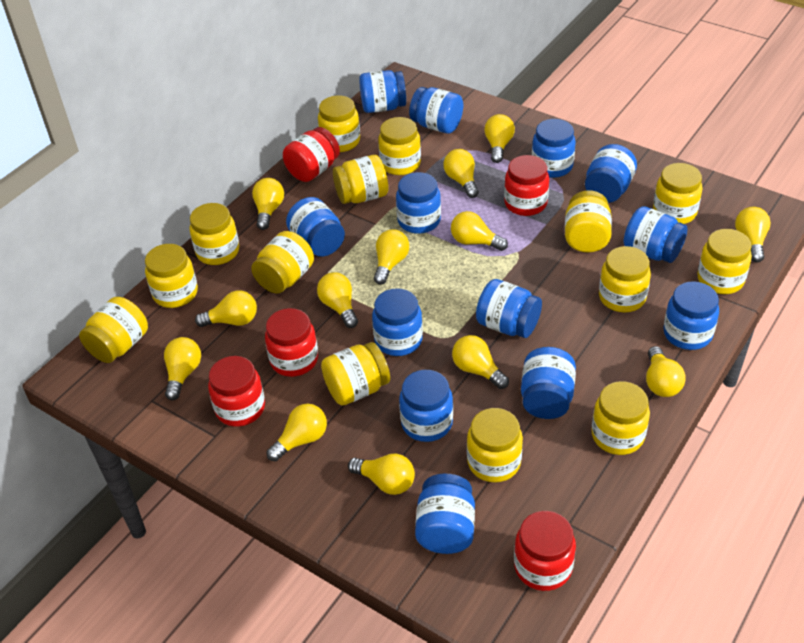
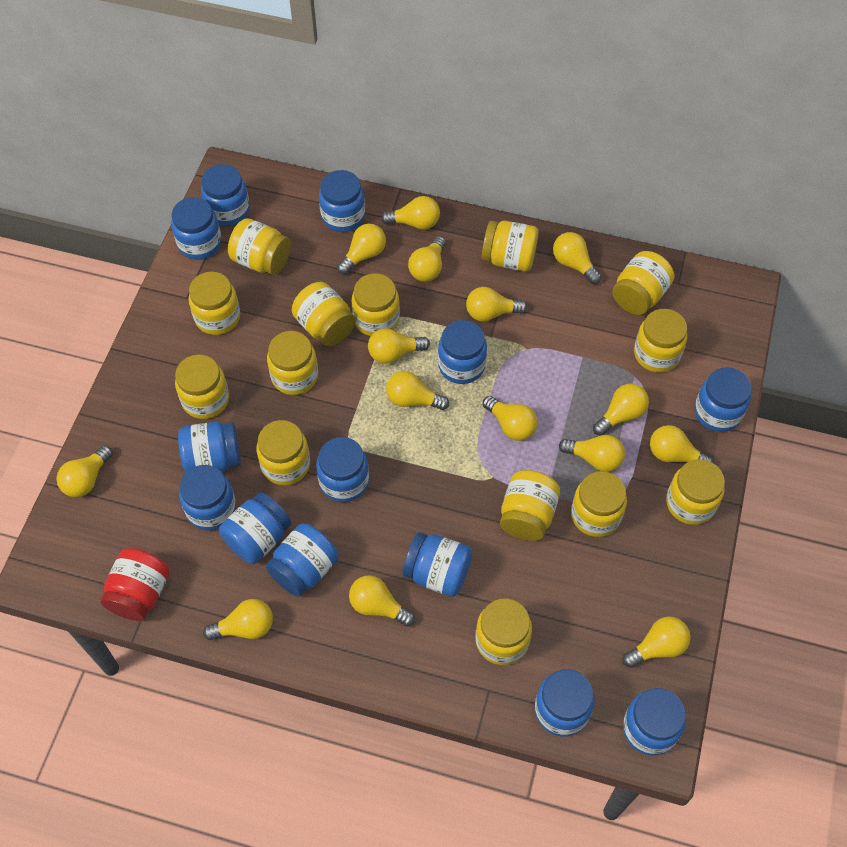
red jar: [208,356,265,427] [265,308,318,377] [283,127,340,182] [504,155,549,216] [514,511,576,591] = 5 -> [100,548,170,621] = 1
yellow light bulb: [164,337,201,400] [195,290,257,327] [252,178,284,230] [267,404,327,461] [317,272,358,328] [348,453,415,495] [374,229,409,285] [443,149,479,198] [451,211,508,251] [452,335,509,389] [484,114,515,163] [646,346,686,397] [735,207,771,263] = 13 -> [57,445,113,497] [203,599,273,640] [337,223,386,274] [349,575,415,626] [368,328,430,364] [381,196,440,230] [386,371,449,410] [408,236,446,281] [466,287,527,322] [483,396,538,441] [553,232,602,284] [559,435,625,472] [593,383,649,436] [622,616,691,668] [650,425,713,463] = 15

